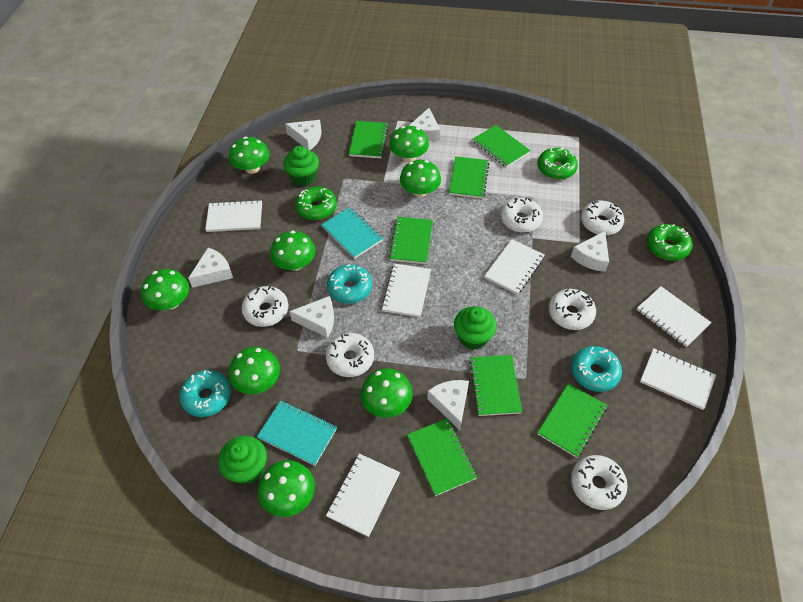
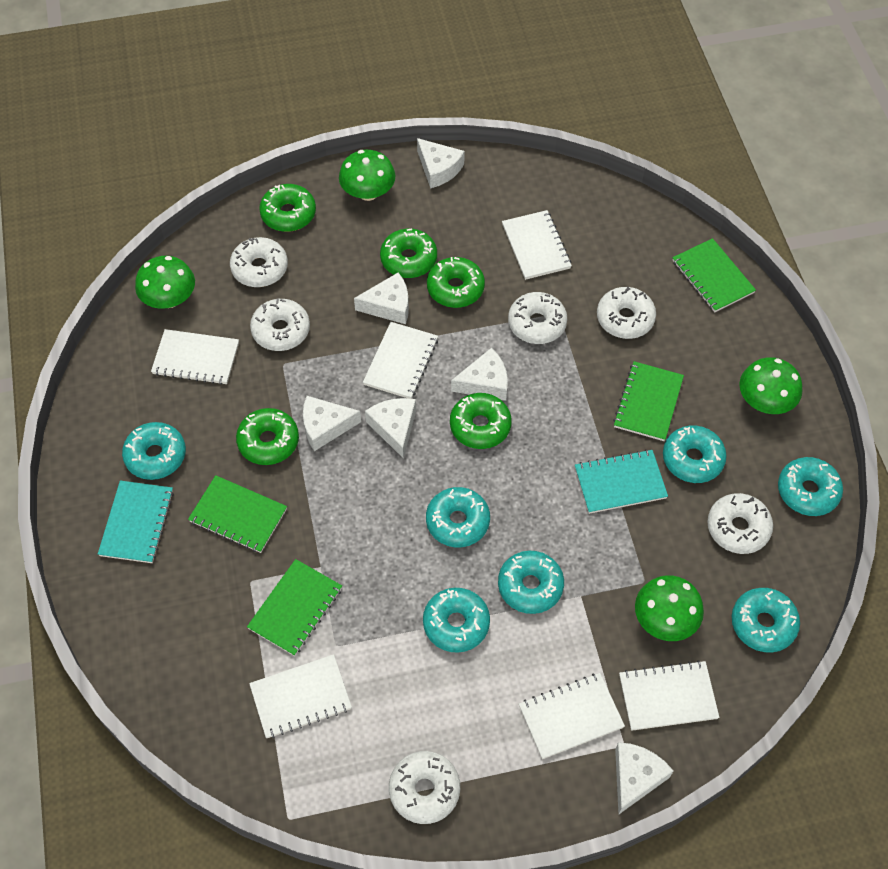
green cupcake: [218,436,267,485] [283,146,319,186] [454,306,497,350] = 3 -> none = 0
green donut: [295,187,337,220] [538,147,578,179] [647,224,692,261] = 3 -> [236,408,299,465] [259,184,316,232] [380,228,437,278] [427,257,485,308] [450,393,512,449] = 5
green mushroom: [141,269,189,310] [229,137,269,174] [229,347,280,394] [258,460,315,517] [270,231,315,271] [360,368,413,418] [389,126,429,162] [400,160,441,197] = 8 -> [135,256,195,309] [339,150,396,201] [635,575,704,641] [739,357,802,414] = 4
green notebook: [349,121,389,158] [389,217,433,264] [407,418,477,496] [449,156,489,199] [469,355,522,416] [473,125,531,167] [537,383,608,458] = 7 -> [188,475,287,553] [247,559,342,656] [613,361,684,441] [672,238,756,312] = 4
turquoise donut: [179,370,231,417] [327,264,372,304] [571,346,622,392] = 3 -> [122,422,186,480] [423,588,490,653] [426,487,490,547] [498,551,564,614] [663,425,727,483] [732,588,800,653] [778,457,843,516] = 7

